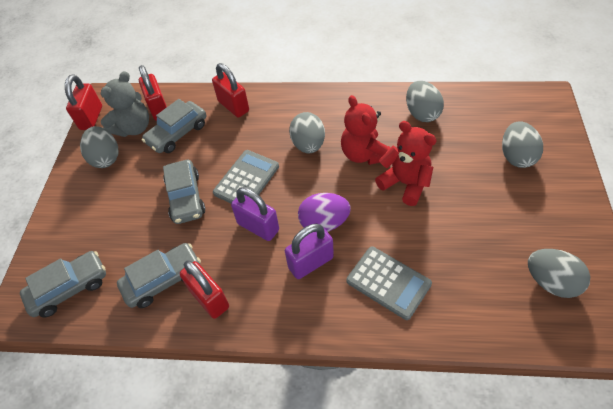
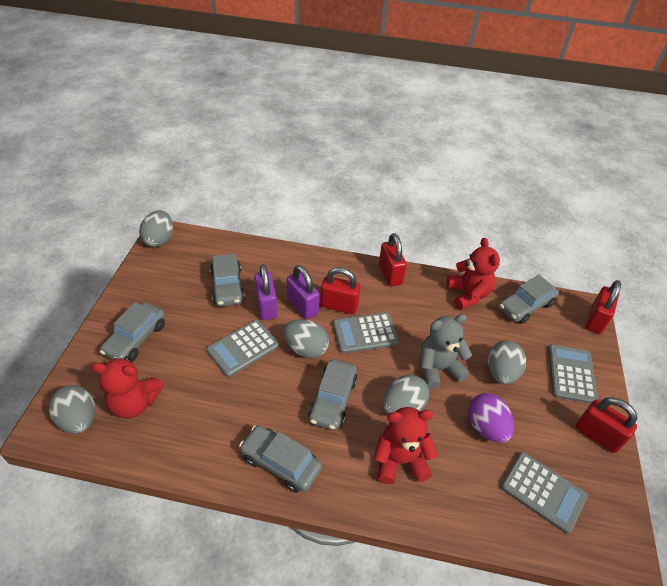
grey calculator: [213,150,279,203] [346,247,432,320] = 2 -> [207,320,279,377] [333,312,399,353] [501,452,588,534] [548,344,598,404] = 4
grey car: [20,251,106,317] [117,243,201,308] [142,99,206,153] [163,160,205,224] = 4 -> [100,302,166,361] [210,254,245,307] [239,425,322,493] [308,359,358,430] [499,275,559,324] = 5
red teddy bear: [341,95,390,165] [375,121,437,206] = 2 -> [92,356,164,419] [374,407,438,484] [446,238,500,310] = 3

